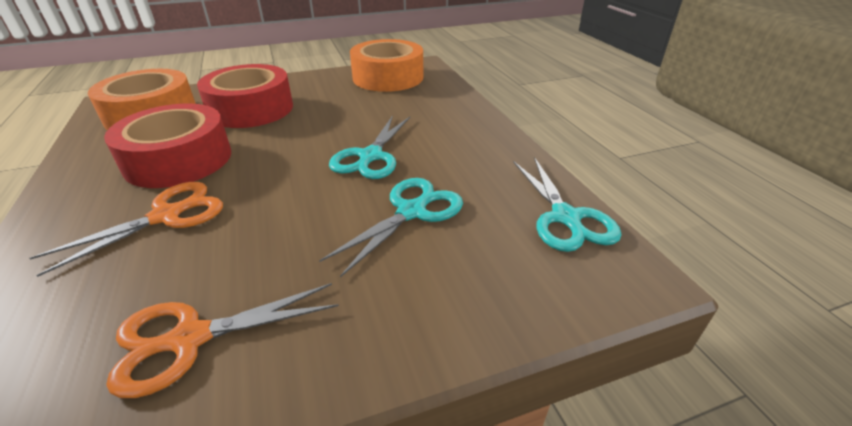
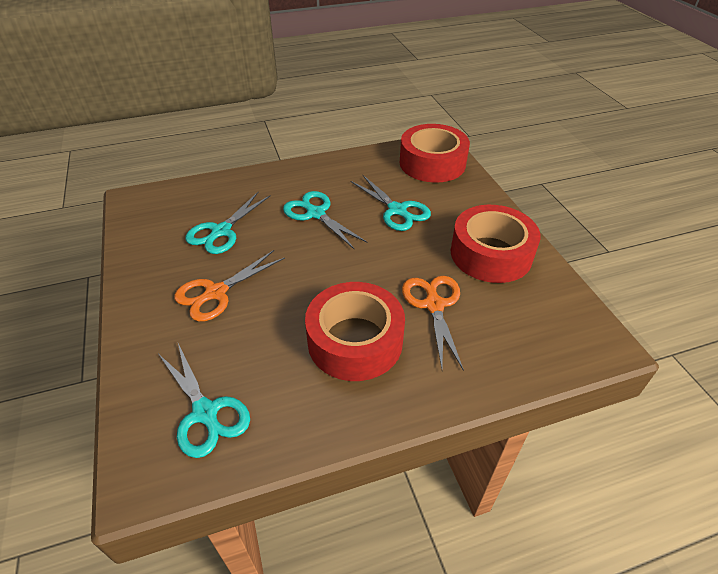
orange tape: [88,69,196,130] [350,39,423,92] = 2 -> none = 0
red tape: [104,104,231,188] [197,64,293,128] = 2 -> [305,282,405,381] [400,124,470,183] [451,205,541,283] = 3
turquoise scissors: [319,178,463,277] [329,115,410,179] [513,157,621,252] = 3 -> [159,343,250,458] [185,192,271,254] [283,191,367,249] [351,175,431,231] = 4

